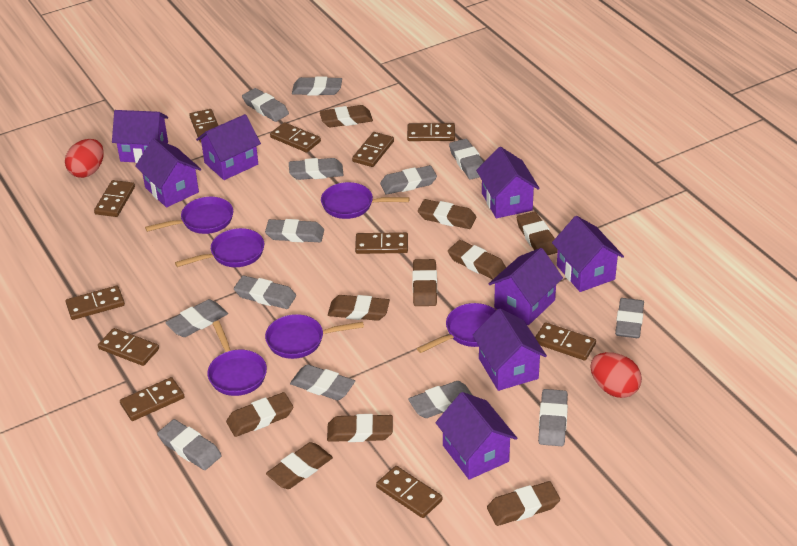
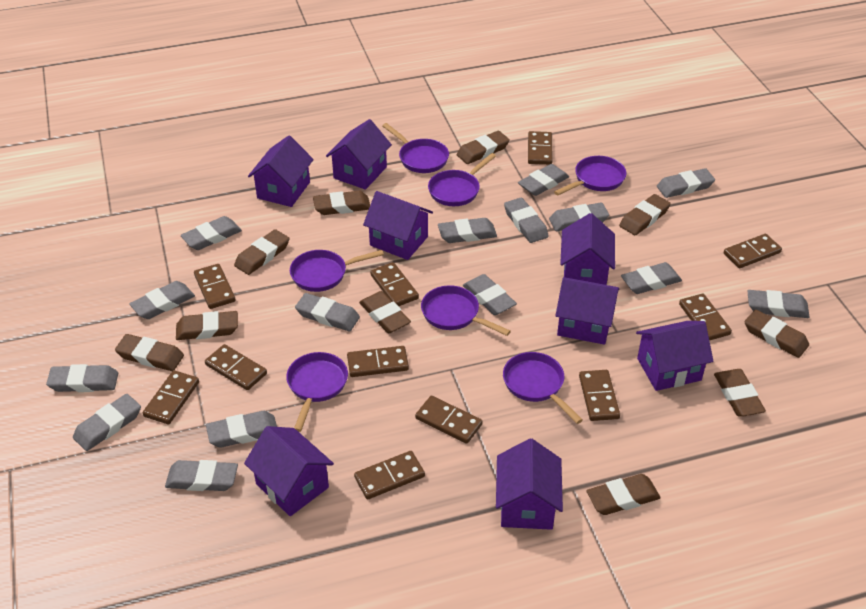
grey eraser: [157,419,222,470] [165,299,228,337] [234,275,296,309] [242,88,289,122] [265,219,324,242] [289,158,344,180] [290,364,355,400] [292,76,342,96] [380,165,437,195] [408,381,472,418] [449,139,484,180] [538,389,568,446] [615,298,644,338] = 13 -> [46,364,118,392] [73,394,141,451] [129,281,195,319] [165,460,238,491] [181,216,242,250] [206,411,277,448] [295,293,360,331] [438,218,497,243] [463,274,517,315] [504,198,549,243] [518,164,569,196] [549,202,609,231] [621,262,682,294] [657,168,715,198] [748,290,810,318] = 15
purple pan: [145,197,233,234] [175,228,264,267] [207,321,267,396] [265,314,364,359] [321,182,409,219] [417,303,496,353] = 6 -> [286,352,348,432] [290,250,384,292] [382,123,449,173] [421,285,511,336] [428,153,496,206] [503,352,583,424] [554,156,626,196] = 7
red egg: [65,139,104,178] [591,352,642,398] = 2 -> none = 0

